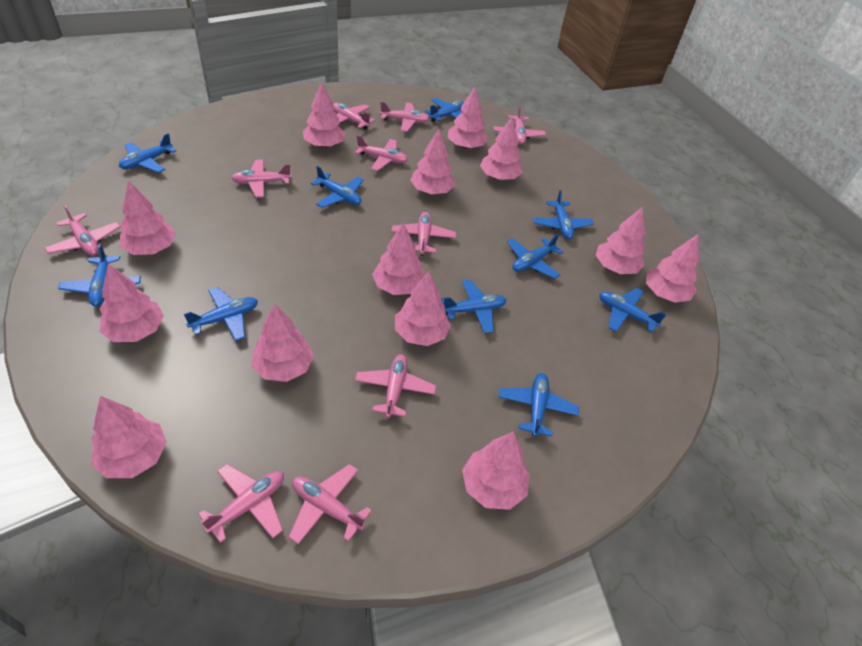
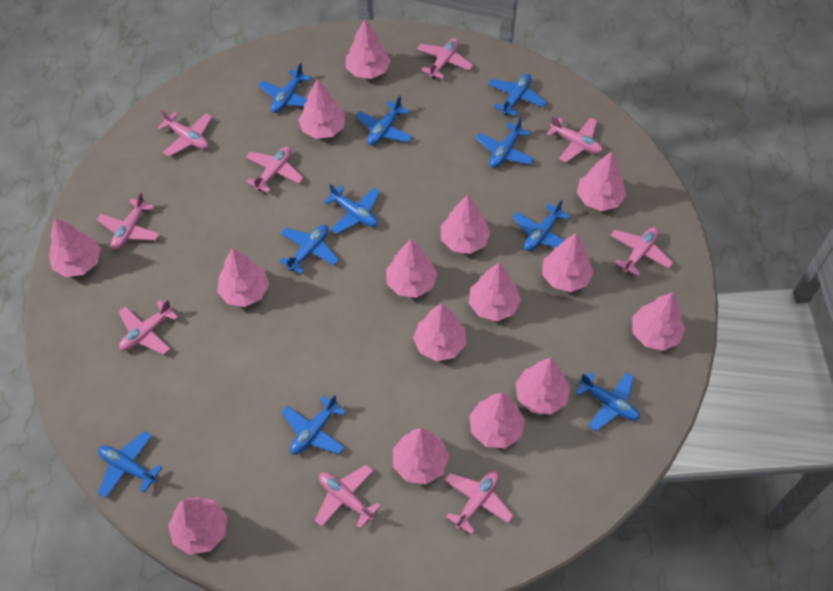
pink plane: [45,205,120,256] [198,464,284,543] [232,159,291,198] [289,464,372,544] [333,103,375,130] [355,135,408,171] [355,354,436,418] [380,102,430,132] [392,212,456,256] [494,106,546,145] = 10 -> [97,192,159,250] [119,299,178,355] [157,110,212,157] [246,146,304,193] [314,465,381,529] [417,38,473,79] [444,471,514,535] [547,116,603,163] [610,227,673,276] = 9
pink tree: [91,396,167,478] [100,264,164,342] [120,181,176,255] [252,303,314,382] [303,83,346,148] [372,223,425,295] [395,271,451,346] [410,129,455,194] [448,86,488,149] [462,431,530,510] [480,117,523,180] [596,207,645,274] [646,234,699,303] = 13 -> [49,218,101,277] [168,497,227,555] [217,248,269,307] [298,79,345,139] [346,19,391,79] [386,239,437,298] [393,428,449,484] [413,303,466,361] [441,195,491,254] [469,263,521,321] [469,392,525,448] [516,358,571,415] [542,233,594,292] [577,151,626,211] [632,292,685,351] = 15

